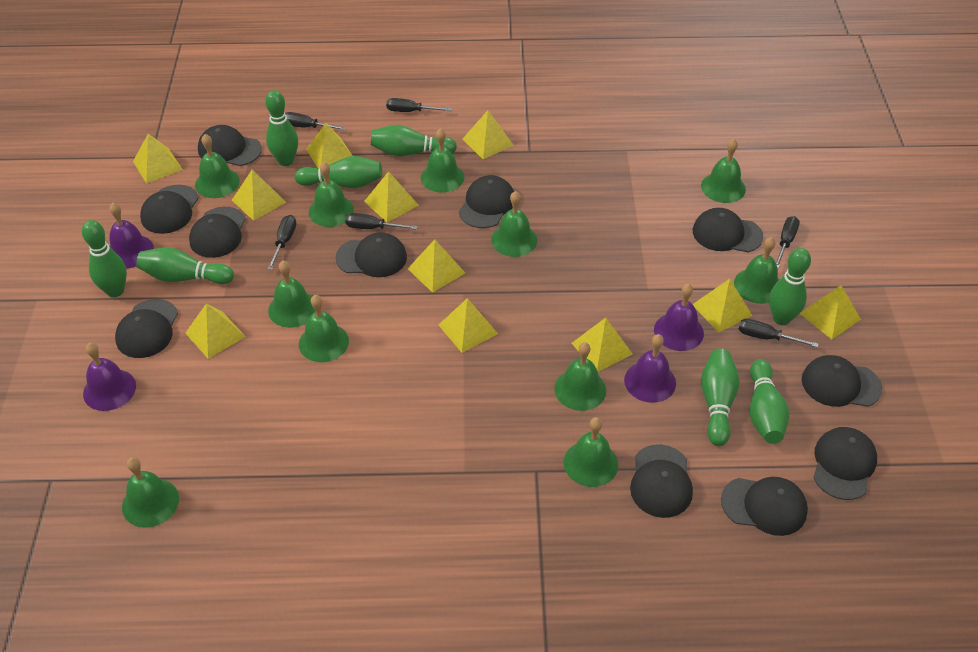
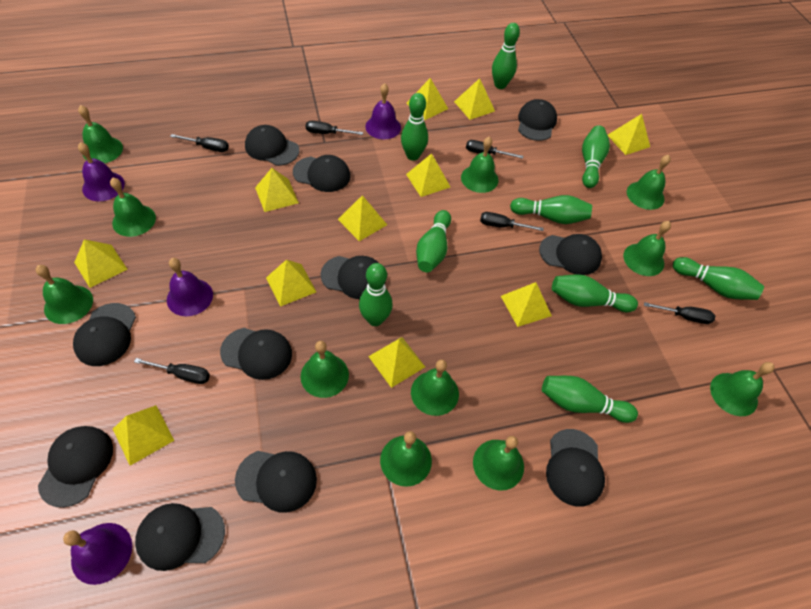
green bowling pin: [82,220,127,297] [137,248,234,284] [265,90,298,166] [295,156,382,188] [371,125,457,156] [701,349,739,446] [749,359,789,444] [769,248,811,325] = 8 -> [359,263,393,326] [401,93,428,161] [416,210,451,272] [492,23,520,89] [510,195,592,224] [542,376,638,423] [552,274,638,312] [582,125,610,188] [673,257,764,300] = 9

